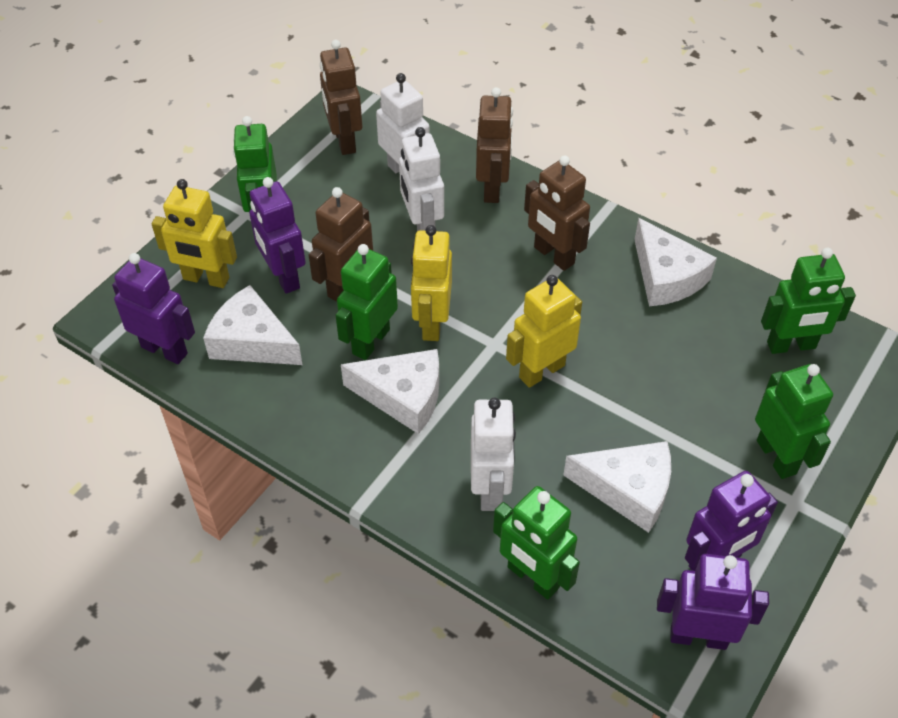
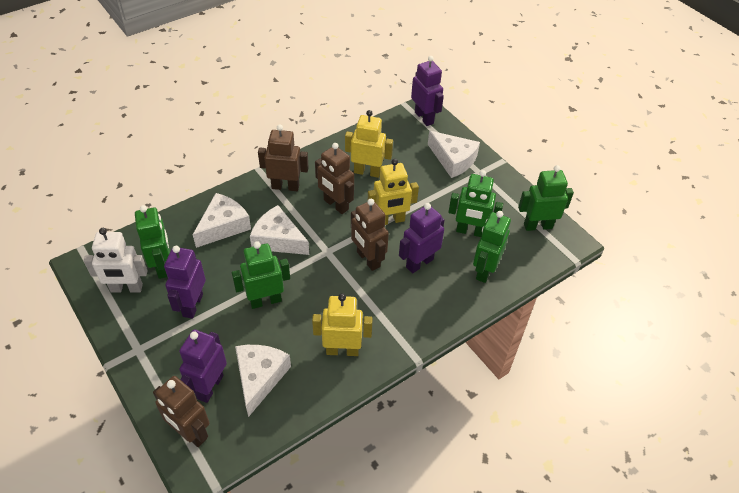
white robot: [376,73,430,173] [399,127,444,231] [471,397,516,511] = 3 -> [84,228,148,293] = 1

